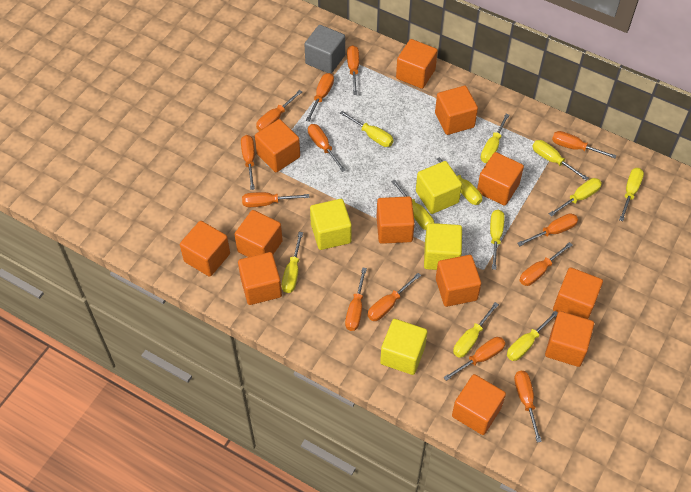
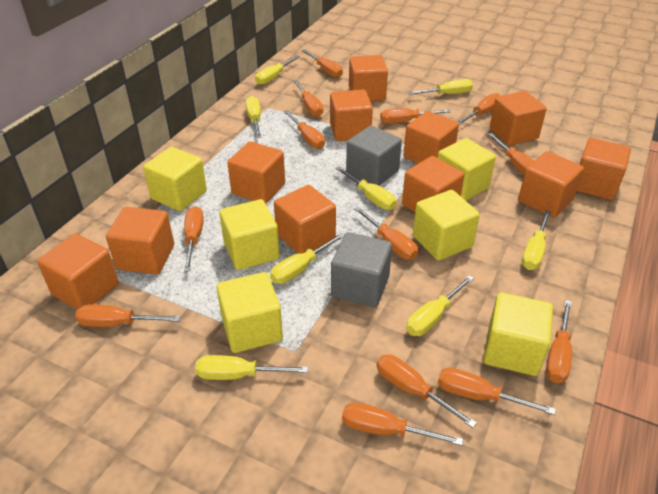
grey cube: [304,25,345,74] = 1 -> [331,232,392,307] [346,126,402,186] = 2
orange cube: [180,221,230,277] [234,210,283,257] [238,252,282,305] [255,119,300,172] [377,196,415,244] [396,39,438,89] [435,86,478,135] [436,255,481,307] [452,374,506,435] [477,152,524,206] [545,311,594,367] [553,267,603,319] = 12 -> [37,233,119,309] [106,207,174,274] [227,141,285,204] [274,185,336,253] [330,89,373,141] [349,55,388,101] [402,156,464,212] [404,111,459,164] [490,91,547,146] [518,151,584,217] [577,138,631,200] = 11
yellow cube: [310,199,352,250] [380,319,427,375] [416,161,462,214] [424,223,462,270] = 4 -> [143,147,207,211] [216,272,283,353] [219,199,280,270] [413,190,480,261] [438,138,496,201] [483,292,553,376] = 6
yellow screwdriver: [282,232,303,293] [340,111,393,147] [391,180,434,230] [436,157,482,205] [453,302,499,358] [481,114,509,163] [490,210,504,270] [507,310,558,361] [532,140,588,180] [549,178,602,217] [619,168,644,221] = 11 -> [195,355,308,380] [245,96,261,138] [255,56,300,85] [270,233,344,284] [335,166,397,210] [406,275,474,336] [408,79,473,95] [522,210,551,270] = 8

